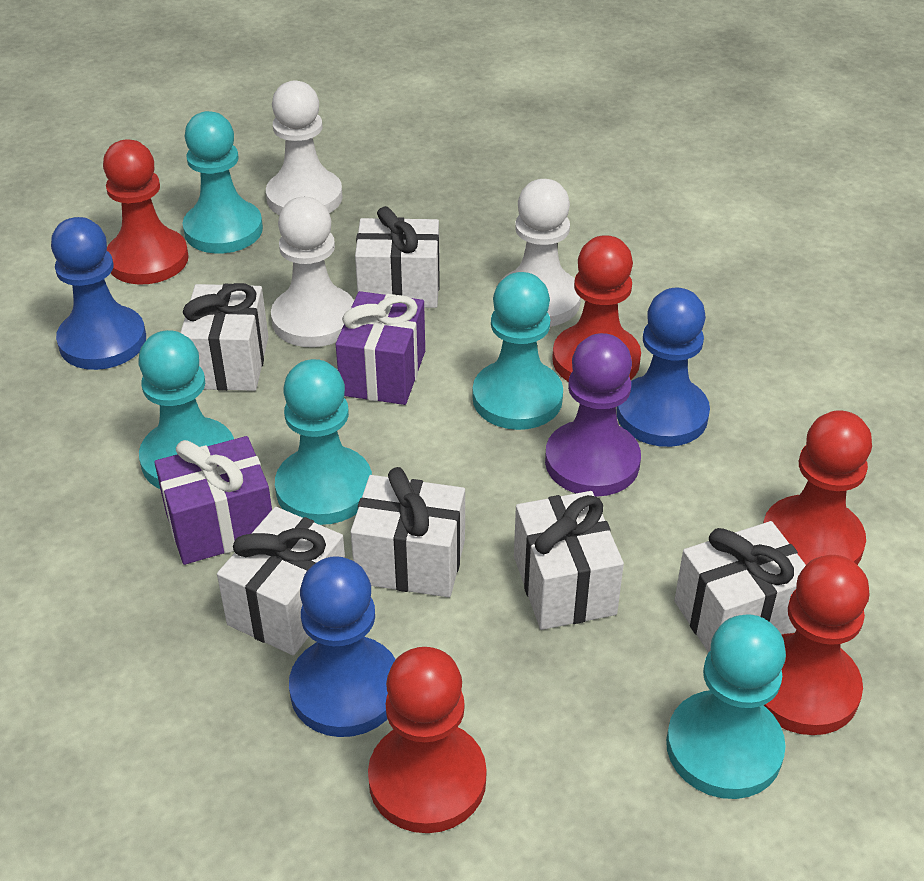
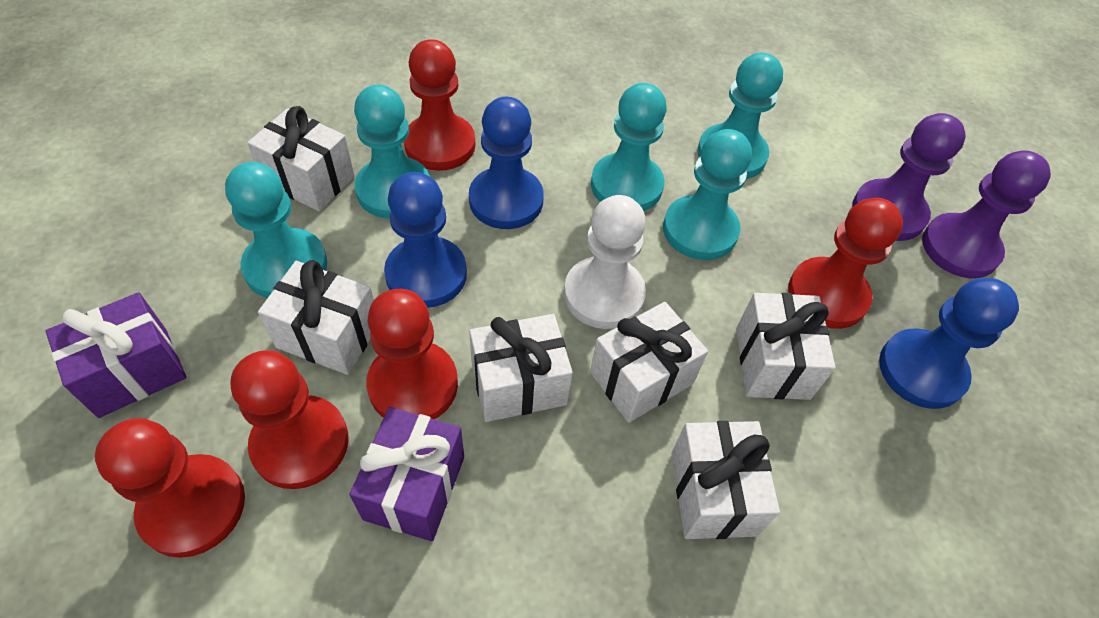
purple pawn: [545,333,641,497] = 1 -> [852,113,966,241] [922,150,1051,278] = 2
white pawn: [266,80,343,215] [271,197,354,347] [500,179,581,327] = 3 -> [564,195,646,329] = 1

